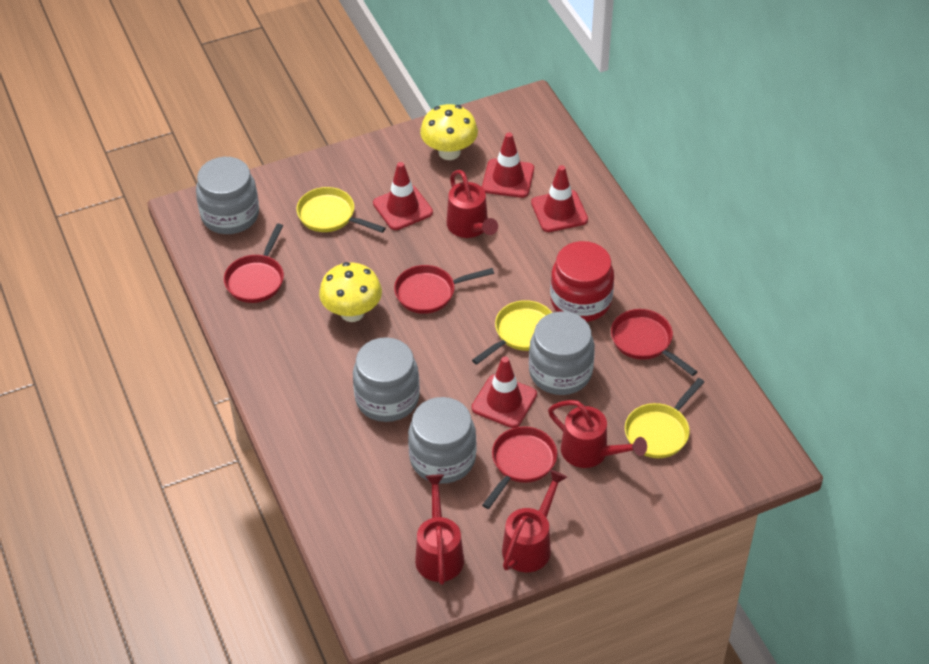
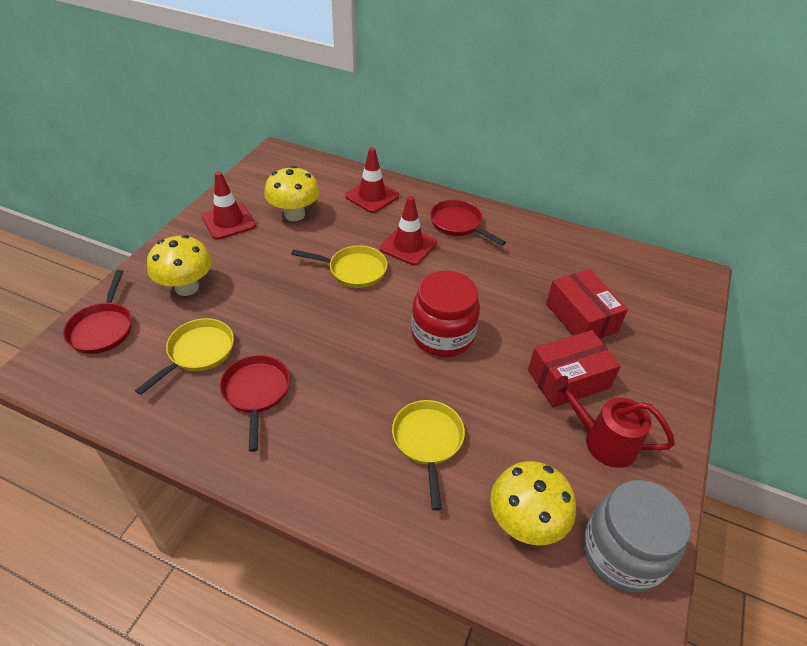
grey jar: [196,157,259,234] [353,337,420,422] [408,397,476,484] [529,312,595,395] = 4 -> [583,480,691,593] = 1
red box: none = 0 -> [528,330,621,408] [546,269,628,339] = 2
red pan: [224,224,284,303] [394,265,494,314] [482,426,557,509] [611,309,697,376] = 4 -> [63,270,132,354] [220,355,290,452] [430,200,506,246] = 3
red traffic cone: [373,162,433,230] [472,356,537,428] [482,132,534,198] [531,165,588,232] = 4 -> [202,171,256,239] [345,148,399,213] [380,196,437,265] = 3
red watering can: [415,475,464,585] [447,170,498,238] [502,470,567,572] [548,400,647,468] = 4 -> [551,376,675,468] = 1
yellow mushroom: [319,262,382,322] [420,104,478,160] = 2 -> [147,235,212,296] [264,166,320,221] [490,461,576,546] = 3

